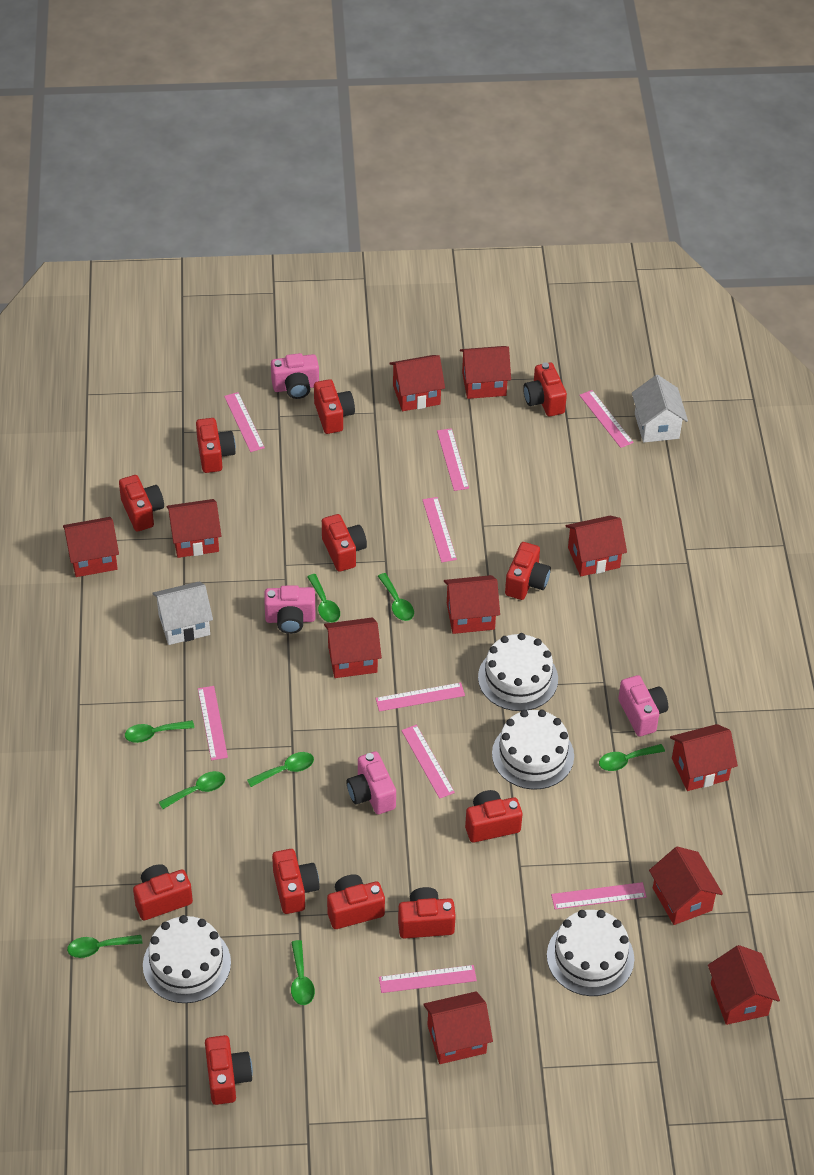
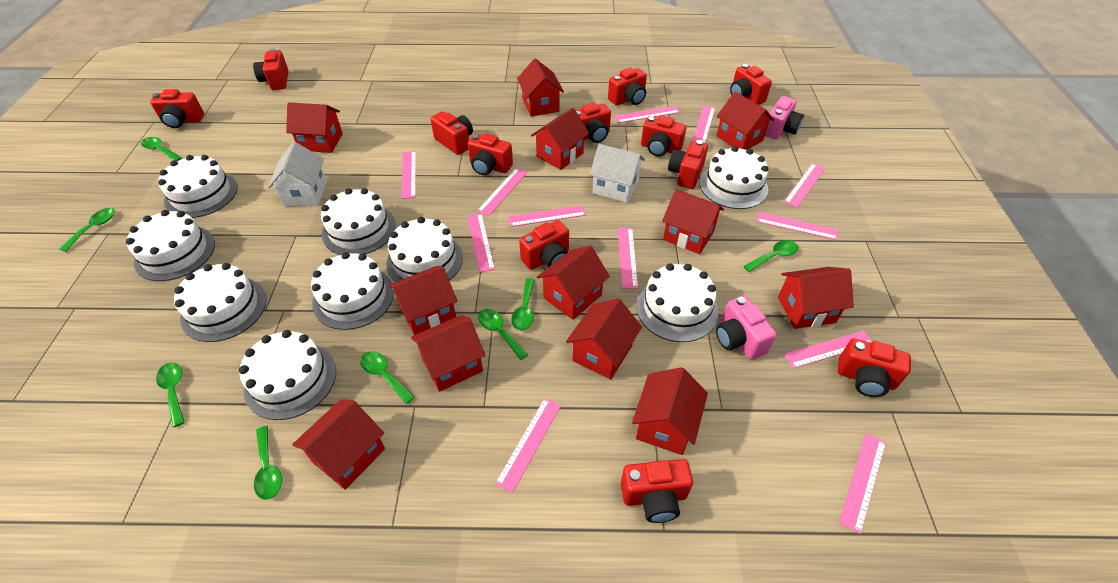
pink camera: [264,585,316,634] [271,353,319,399] [347,751,396,814] [618,675,668,736] = 4 -> [716,296,776,360] [765,96,804,140] = 2
pink ruler: [198,686,228,760] [224,392,265,452] [375,683,465,712] [379,965,477,993] [401,725,455,799] [422,497,457,562] [437,428,469,491] [551,882,647,909] [579,390,634,448] = 9 -> [401,151,416,199] [467,213,495,272] [477,168,528,216] [495,398,561,493] [508,205,586,227] [615,106,680,123] [618,228,638,289] [693,106,715,143] [756,212,838,240] [784,163,825,208] [784,331,873,368] [839,433,886,534] = 12
red house: [63,517,119,577] [167,499,221,558] [324,618,382,678] [389,355,445,411] [423,991,493,1064] [444,575,500,634] [460,346,511,399] [566,516,627,576] [649,847,723,925] [670,724,738,791] [708,945,780,1025] = 11 -> [286,102,343,153] [292,399,385,490] [388,266,457,335] [411,315,486,392] [517,58,564,117] [531,108,589,170] [537,245,610,320] [566,298,642,380] [632,367,708,455] [662,189,724,254] [717,92,774,150] [778,267,854,329] = 12
white cake: [143,915,231,1003] [478,633,558,711] [492,710,574,790] [547,910,634,996] = 4 -> [126,210,215,281] [158,155,238,218] [174,263,267,342] [239,330,336,420] [311,252,394,330] [321,188,396,255] [387,217,463,282] [637,264,718,342] [700,146,768,209] = 9

